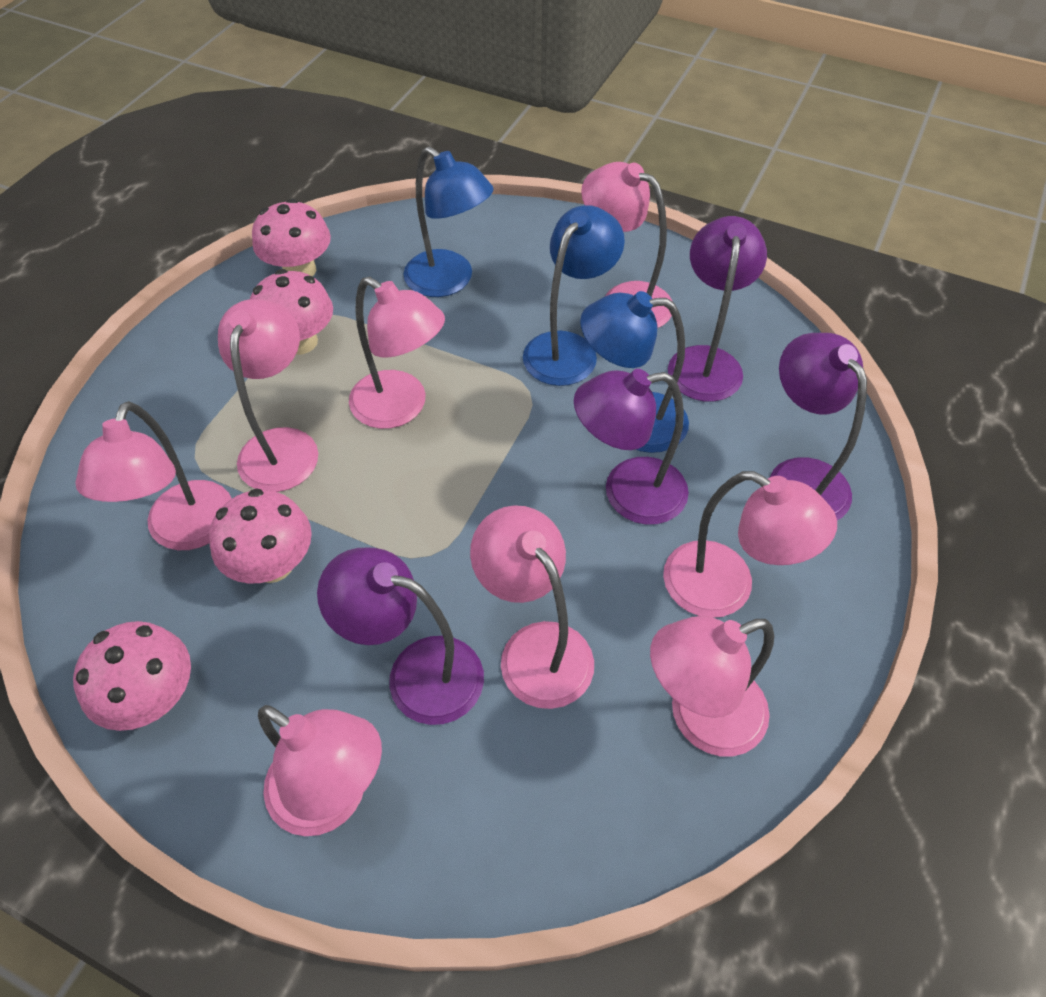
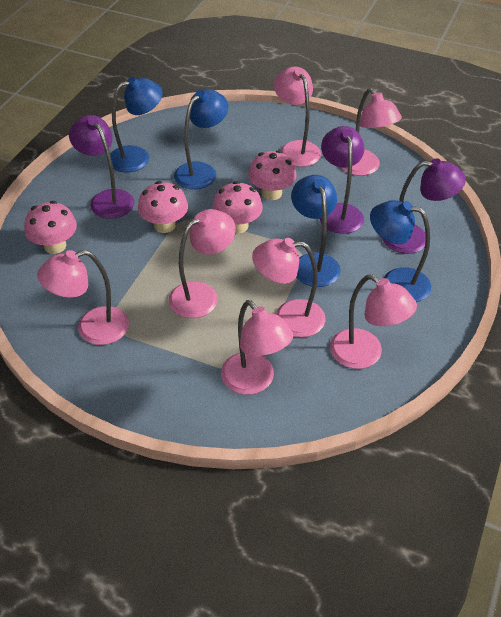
blue lamp: [403,146,493,297] [523,205,625,386] [580,291,689,453] = 3 -> [110,77,163,172] [174,89,228,189] [291,175,341,287] [370,200,431,302] = 4
pink lamp: [75,401,232,550] [218,299,318,492] [258,705,382,836] [349,277,445,429] [470,505,594,709] [581,162,673,328] [650,616,774,757] [663,471,837,618] = 8 -> [37,250,129,345] [169,209,236,318] [221,300,293,395] [252,238,326,337] [274,66,321,167] [330,275,417,369] [341,88,402,176] = 7
purple lamp: [317,548,484,725] [574,369,689,525] [668,216,767,402] [769,333,867,520] = 4 -> [69,115,135,219] [320,126,364,234] [382,159,466,254] = 3

